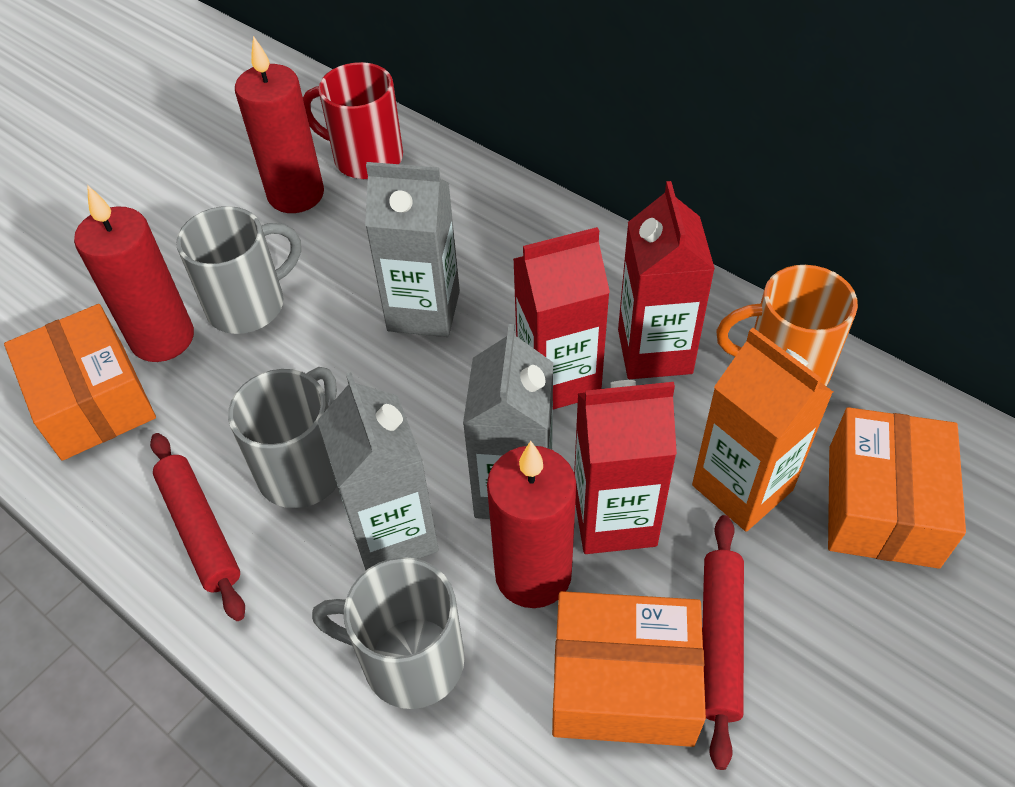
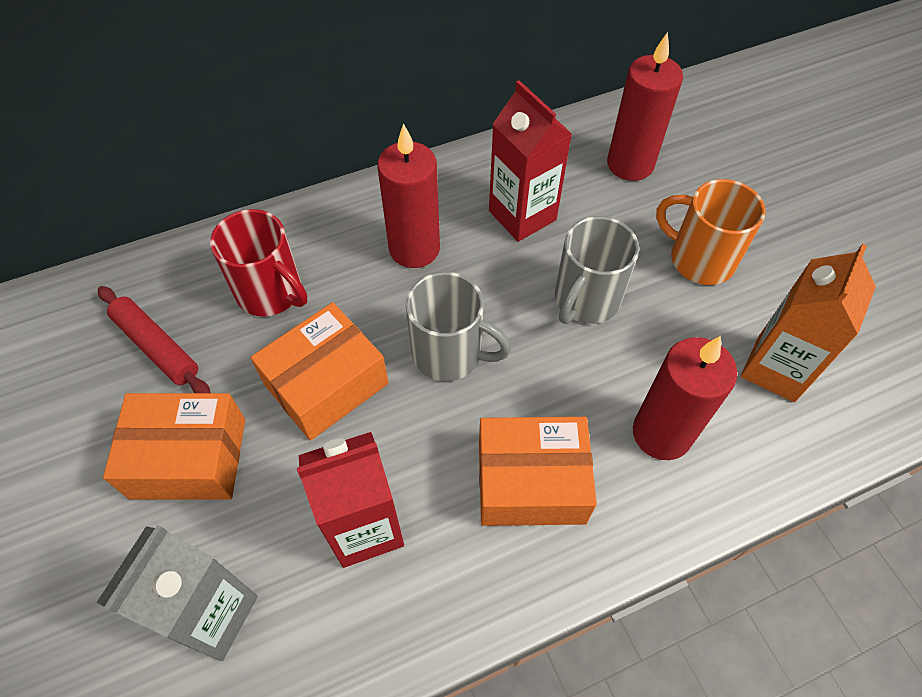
grey carton: [317,372,439,570] [365,162,460,337] [463,324,553,519] = 3 -> [97,525,258,661] = 1
grey mug: [176,206,301,334] [228,367,337,508] [312,557,465,709] = 3 -> [406,272,511,381] [555,216,639,324] = 2
red carton: [513,227,610,409] [574,380,677,554] [618,181,715,379] = 3 -> [297,432,404,568] [489,80,572,242] = 2
red rolling pin: [150,433,245,621] [702,515,744,770] = 2 -> [98,286,211,393] = 1

